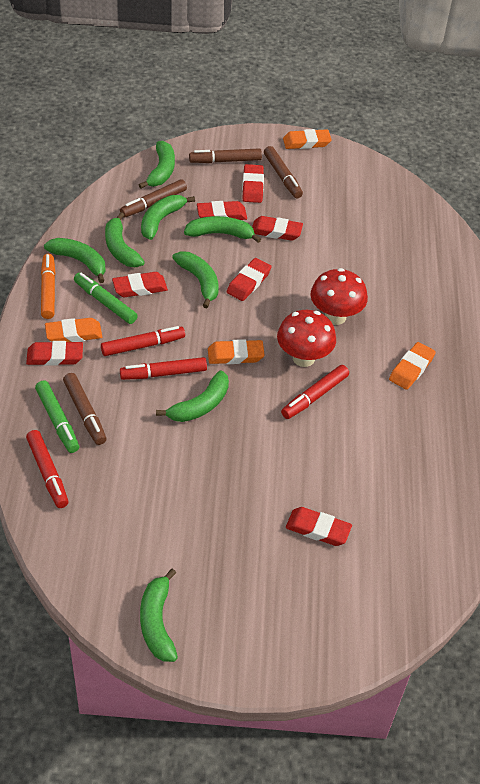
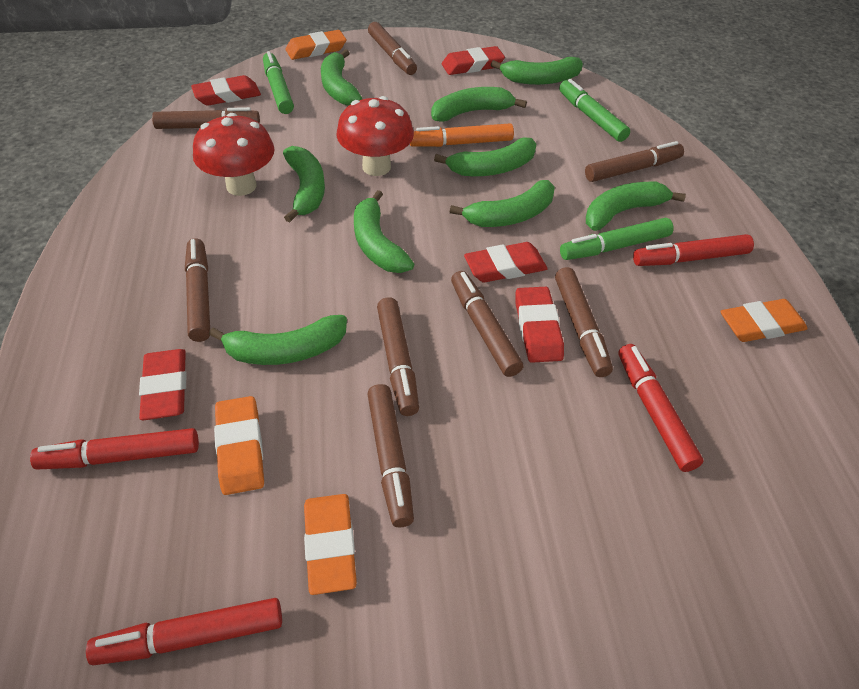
brown marker: [63,373,107,445] [120,179,187,217] [189,148,262,163] [264,146,303,198] = 4 -> [152,107,260,129] [185,238,210,342] [367,384,414,528] [368,22,417,75] [377,297,419,416] [451,271,523,377] [555,267,613,377] [585,141,684,182] = 8
green banana: [44,238,106,283] [105,212,145,267] [139,141,175,189] [140,569,178,662] [141,195,195,240] [156,370,229,422] [172,251,219,308] [184,216,261,243] = 8 -> [209,315,347,365] [283,146,325,223] [321,49,362,106] [354,190,414,273] [431,87,527,122] [434,137,536,176] [450,180,555,227] [491,57,583,85] [586,182,686,231] = 9
green marker: [35,380,79,453] [74,272,138,324] = 2 -> [263,51,294,114] [559,79,630,142] [560,218,674,260] = 3
red eraser: [26,341,83,366] [112,272,168,297] [197,201,247,220] [227,258,272,301] [242,164,264,203] [252,216,303,241] [286,507,352,546] = 7 -> [139,349,187,420] [191,75,261,106] [442,46,505,75] [464,242,548,283] [515,287,564,363] = 5

